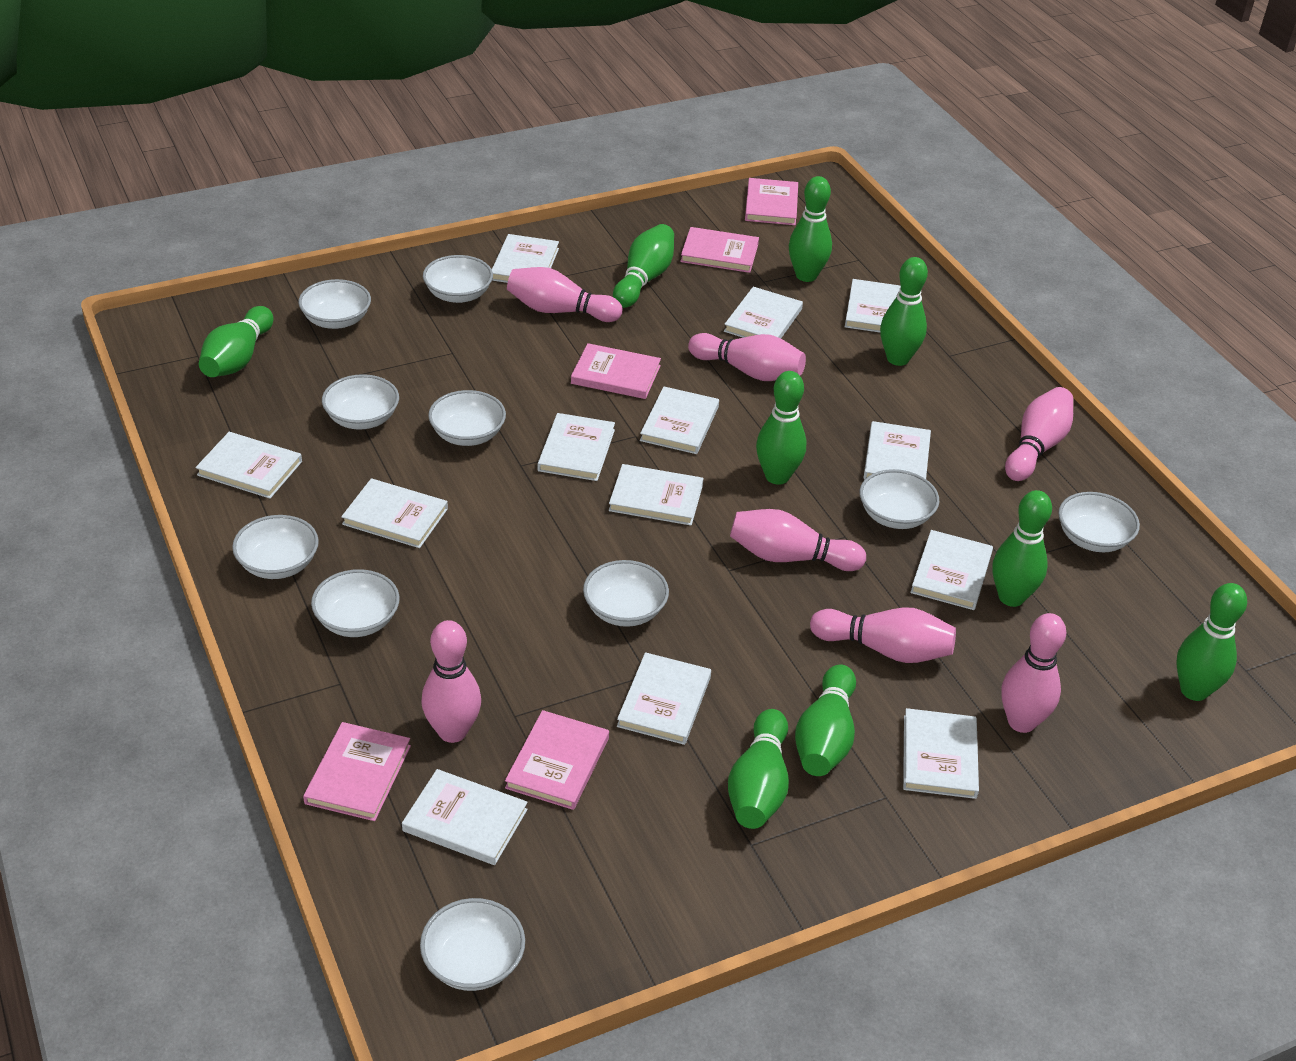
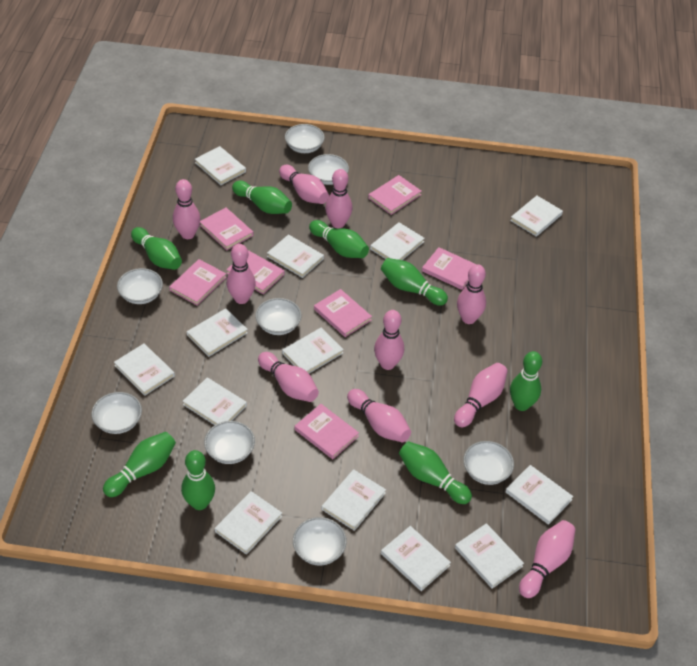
green bowling pin: [199,306,273,377] [613,224,674,308] [728,709,789,829] [756,371,806,485] [789,176,832,282] [795,665,856,776] [880,257,928,366] [992,490,1052,607] [1176,583,1247,701] = 9 -> [103,432,176,497] [131,227,182,270] [181,450,215,510] [232,181,292,214] [309,220,369,258] [381,258,448,306] [399,441,472,504] [510,351,542,411] = 8
pink book: [303,722,411,821] [505,710,609,810] [571,343,661,399] [680,227,759,273] [745,178,798,225] = 5 -> [169,259,226,306] [200,208,253,250] [226,250,285,294] [295,404,359,459] [314,289,372,337] [368,175,422,215] [422,247,476,290] = 7
pink bowling pin: [421,620,481,743] [507,267,622,322] [688,333,806,381] [730,509,866,571] [810,607,956,663] [1001,613,1066,733] [1005,387,1073,481] = 7 -> [173,179,201,239] [227,244,256,304] [258,352,319,402] [279,165,329,204] [325,169,352,228] [347,389,411,442] [374,310,404,370] [454,363,508,427] [457,264,486,324] [519,520,576,598] = 10
white bowl: [232,515,319,579] [298,279,371,329] [311,569,400,637] [322,374,399,430] [420,898,525,991] [423,255,493,303] [428,390,506,446] [583,560,669,627] [859,469,939,529] [1058,492,1140,552] = 10 -> [91,392,142,434] [117,268,163,304] [204,421,255,464] [255,298,302,335] [285,124,325,153] [293,517,347,565] [308,154,349,185] [463,441,514,485] = 8

